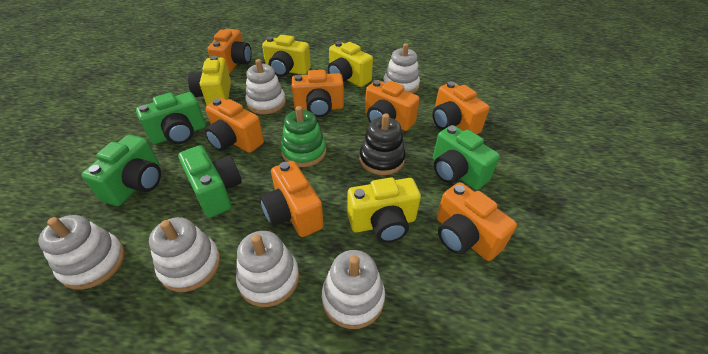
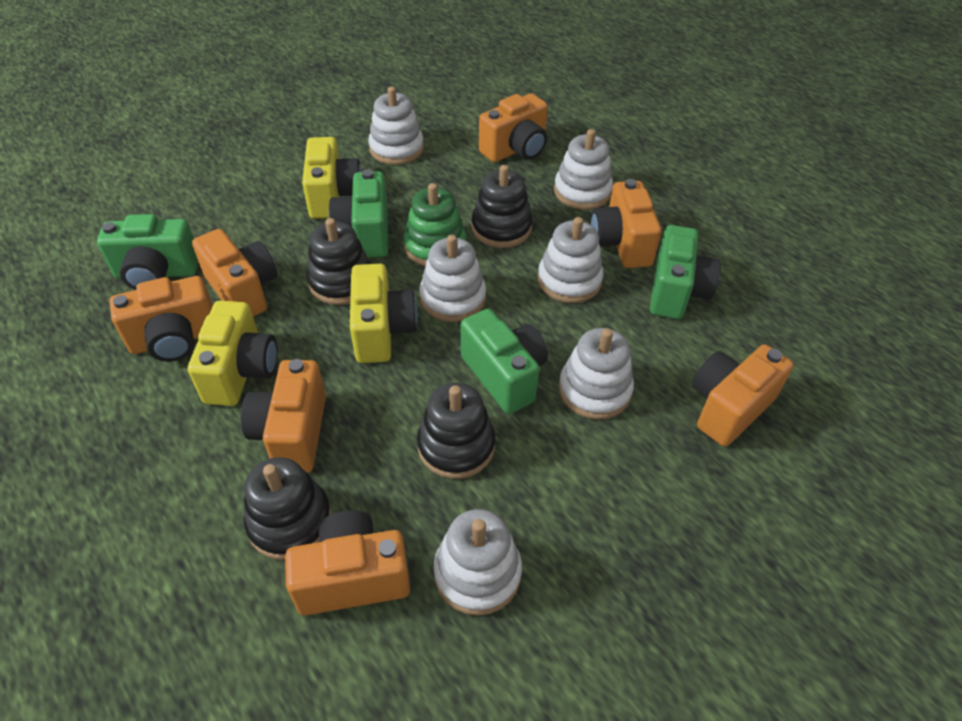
black stacking toy: [360,113,405,175] = 1 -> [243,457,332,560] [306,218,371,305] [417,382,495,479] [471,165,533,248] = 4
yellow camera: [188,56,231,105] [262,35,311,77] [328,41,373,87] [348,177,421,243] = 4 -> [188,301,278,406] [302,137,362,219] [350,264,417,363] = 3

